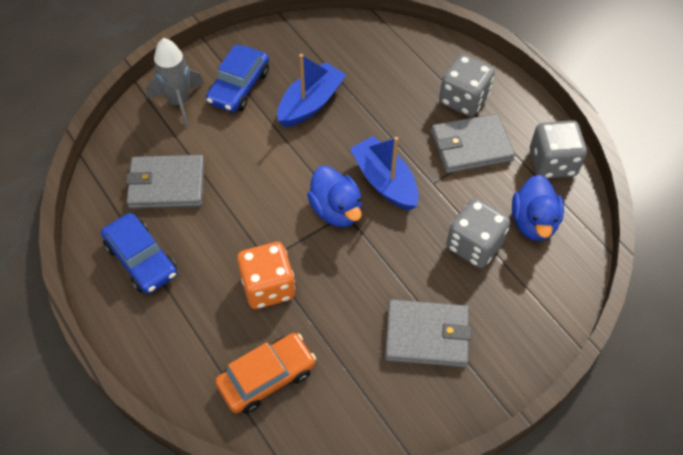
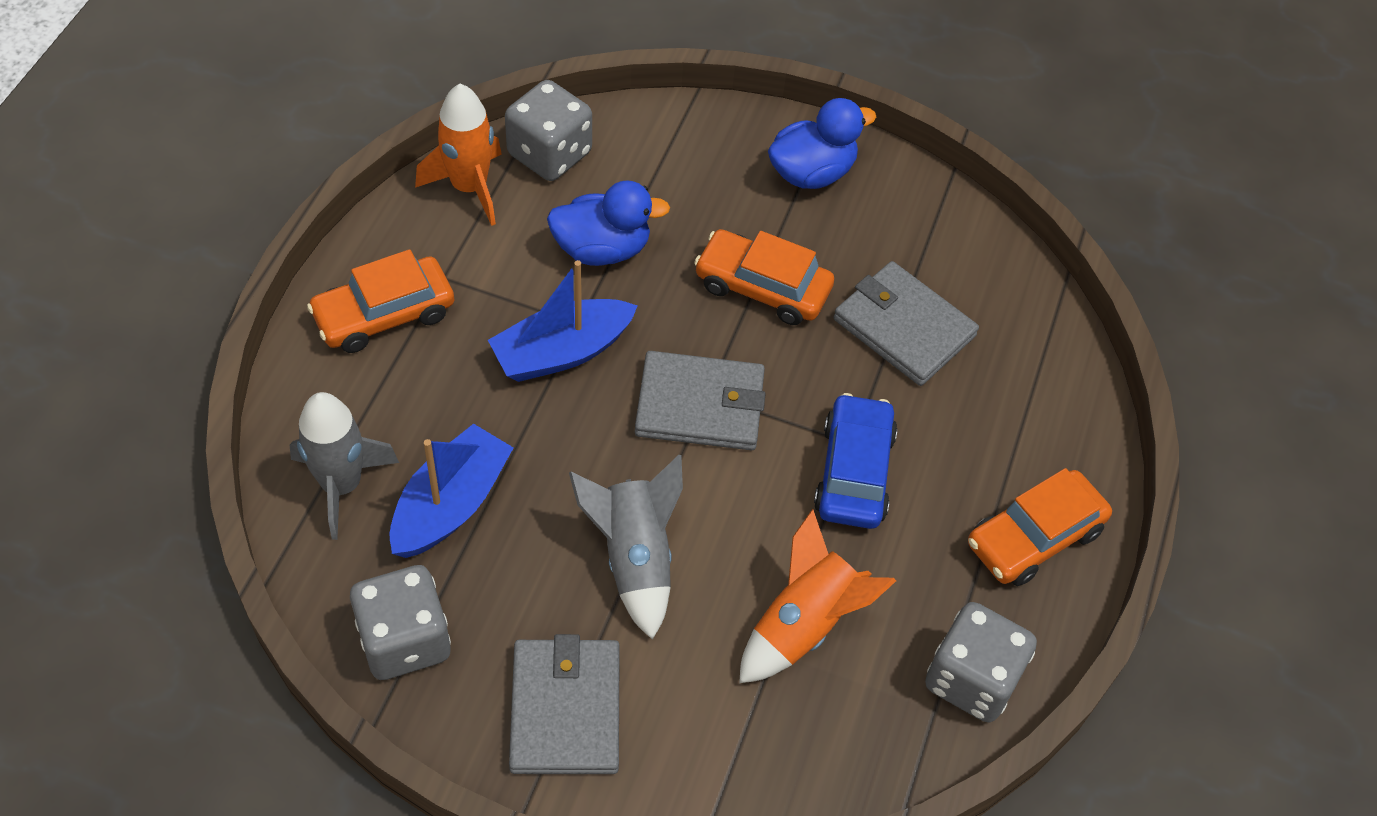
blue car: [101,213,177,294] [206,44,269,112] = 2 -> [814,393,898,529] = 1
grey rocket: [146,38,204,127] = 1 -> [290,392,399,540] [569,455,683,640] = 2
orange car: [215,333,316,414] = 1 -> [307,249,454,353] [694,229,834,325] [968,468,1112,586] = 3
orange dice: [237,242,295,309] = 1 -> none = 0
orange rocket: none = 0 -> [415,84,502,226] [739,509,896,683] = 2

